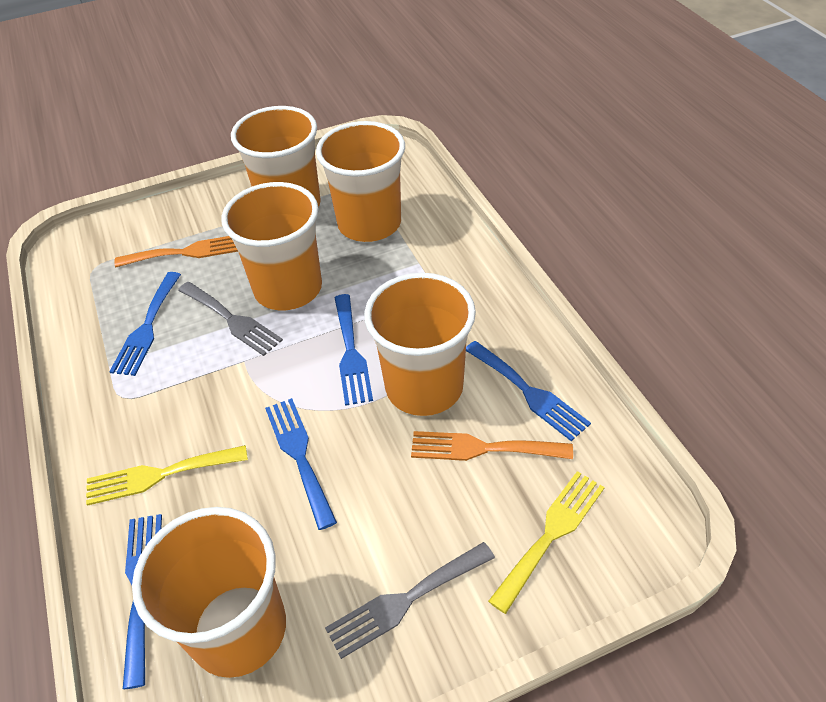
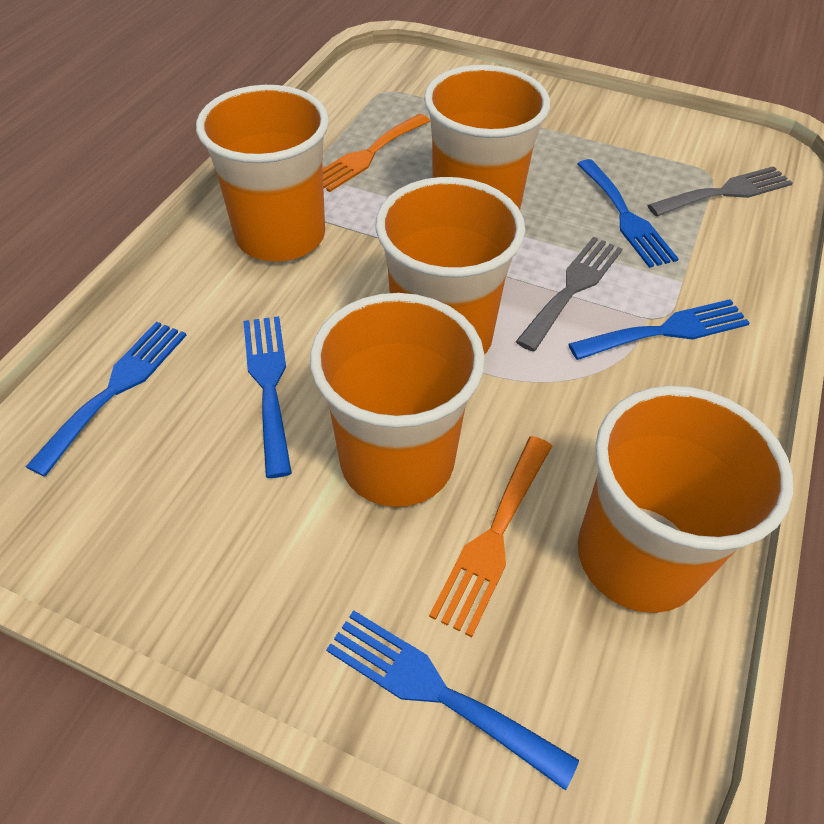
yellow fork: [86,445,248,506] [488,471,605,614] = 2 -> none = 0

